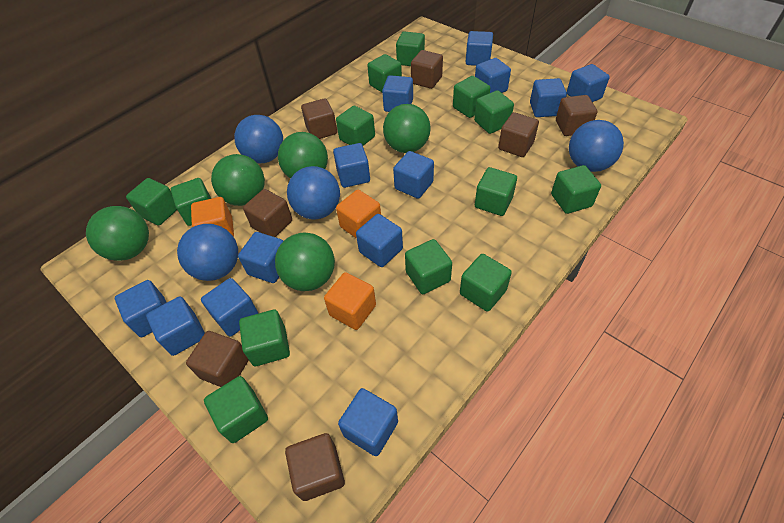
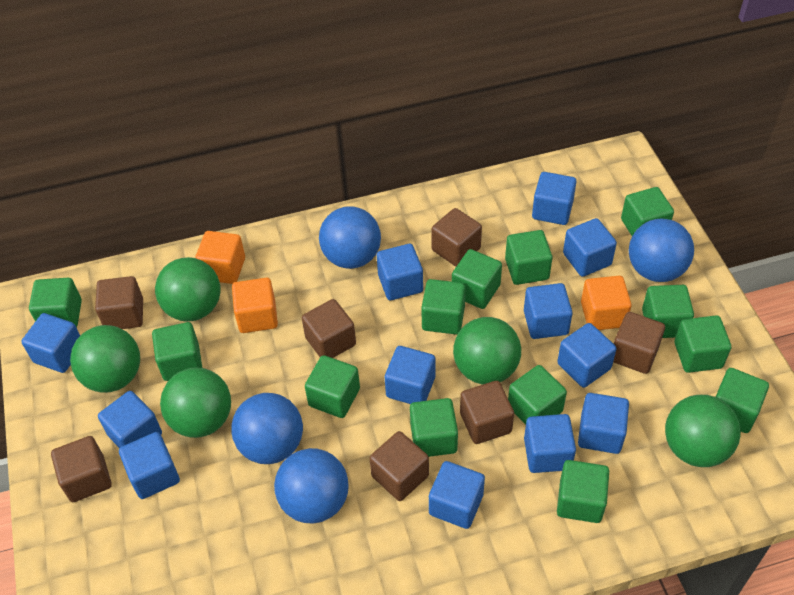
blue cube: [115,280,167,337] [146,296,205,356] [201,278,259,337] [238,232,283,283] [333,143,370,188] [338,388,398,456] [356,214,403,267] [382,75,413,112] [393,151,434,199] [466,31,493,66] [475,58,511,93] [530,78,567,117] [567,64,610,102] = 13 -> [21,313,80,373] [98,391,162,448] [119,432,180,499] [377,244,423,300] [385,346,435,404] [429,461,485,529] [524,283,573,339] [524,414,576,473] [532,172,577,225] [557,323,616,388] [563,218,617,277] [578,393,629,454] = 12

